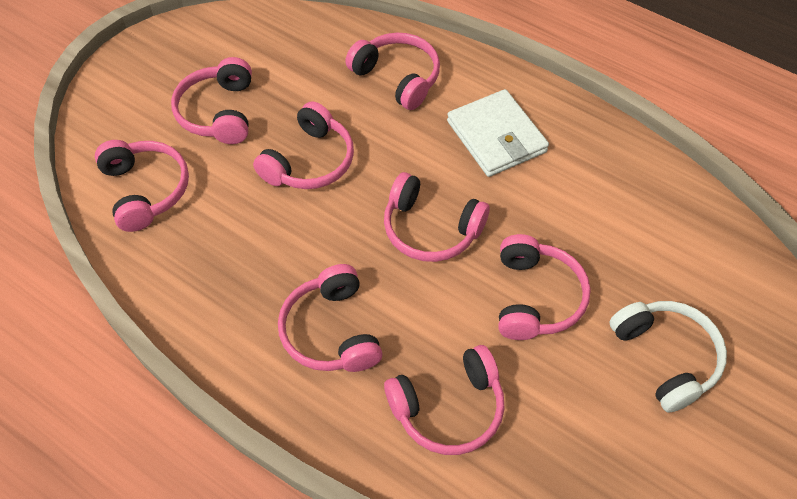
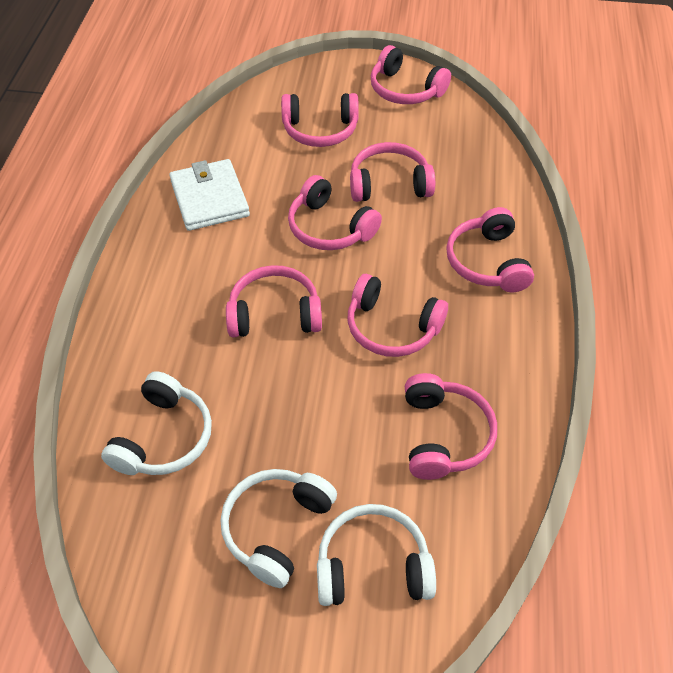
white headphones: [609,301,727,413] = 1 -> [101,371,212,475] [221,469,337,588] [317,504,436,606] = 3

